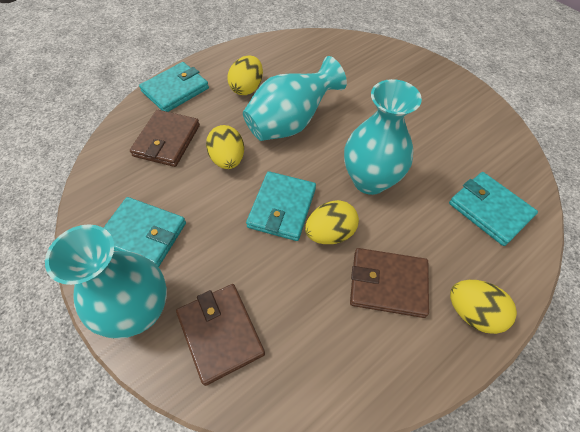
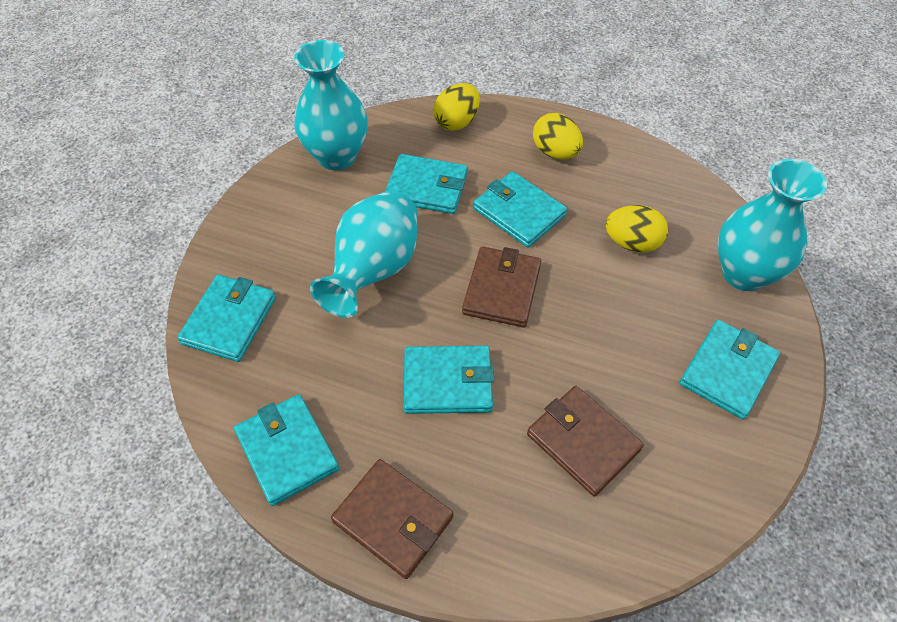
turquoise wallet: [103,197,186,267] [139,62,209,112] [246,171,316,241] [449,172,538,246] = 4 -> [177,275,276,362] [234,394,339,506] [385,154,468,214] [403,346,494,414] [473,171,567,248] [680,320,780,419] = 6
yellow egg: [206,125,244,169] [228,55,263,95] [305,200,359,244] [450,280,517,334] = 4 -> [433,83,480,131] [533,113,583,159] [605,205,668,253] = 3

